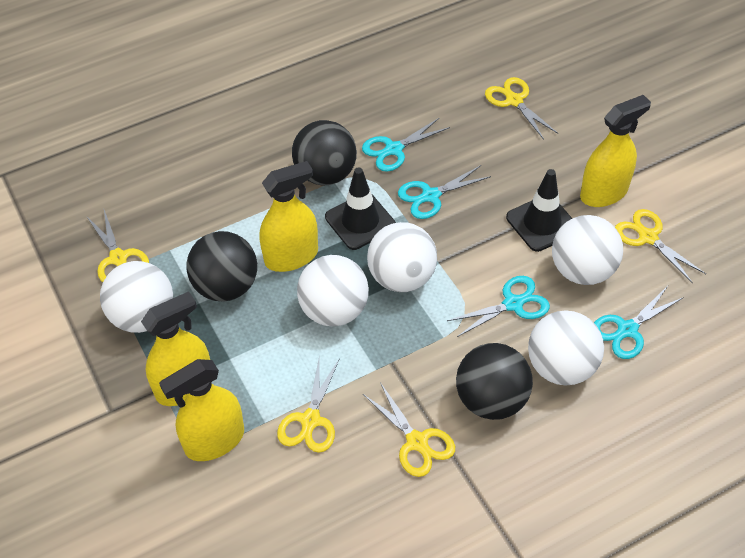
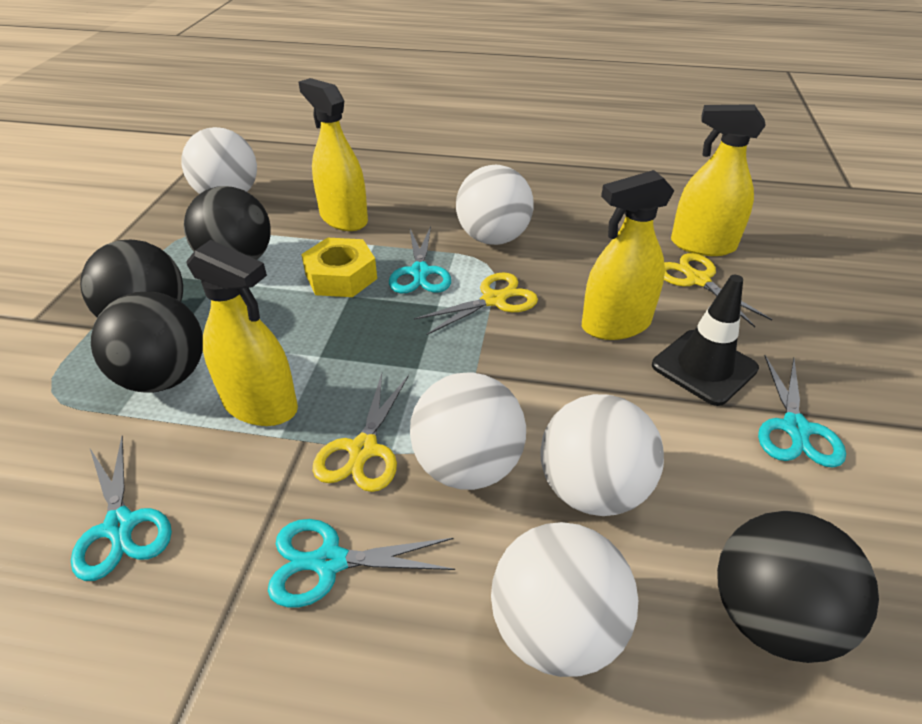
black ball: [187,231,257,302] [292,120,357,186] [456,343,533,420] = 3 -> [80,240,183,317] [91,291,203,392] [184,186,271,260] [717,511,879,663] = 4
black traffic cone: [325,167,396,250] [506,169,572,252] = 2 -> [652,275,759,406] = 1
yellow nut: none = 0 -> [301,238,377,297] = 1
yellow scissors: [86,210,149,282] [277,356,340,453] [363,382,455,477] [485,77,558,140] [615,209,706,284] = 5 -> [313,373,409,492] [414,272,538,335] [664,253,773,327] = 3

